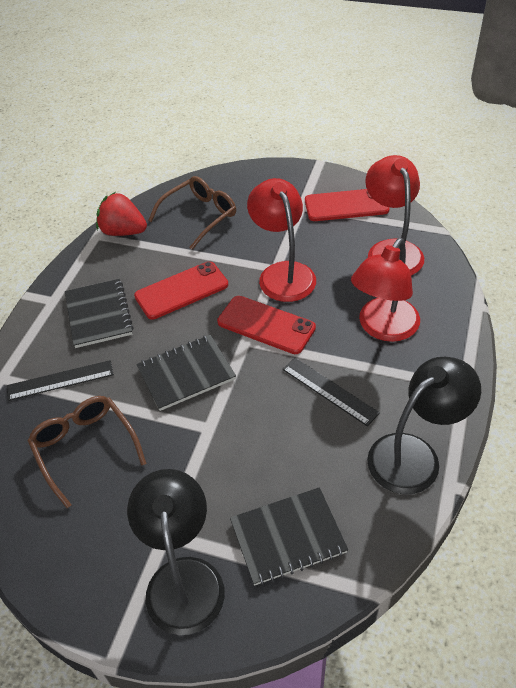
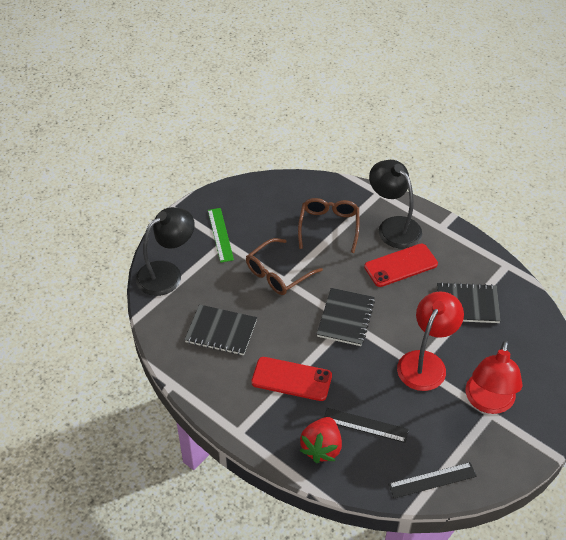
green ruler: none = 0 -> [208,208,234,263] = 1
red lamp: [247,178,316,302] [351,238,420,342] [365,155,424,276] = 3 -> [397,292,464,391] [466,340,523,414] = 2
red phone: [134,261,228,319] [217,296,316,354] [305,189,390,221] = 3 -> [251,357,332,401] [364,244,438,287] = 2

